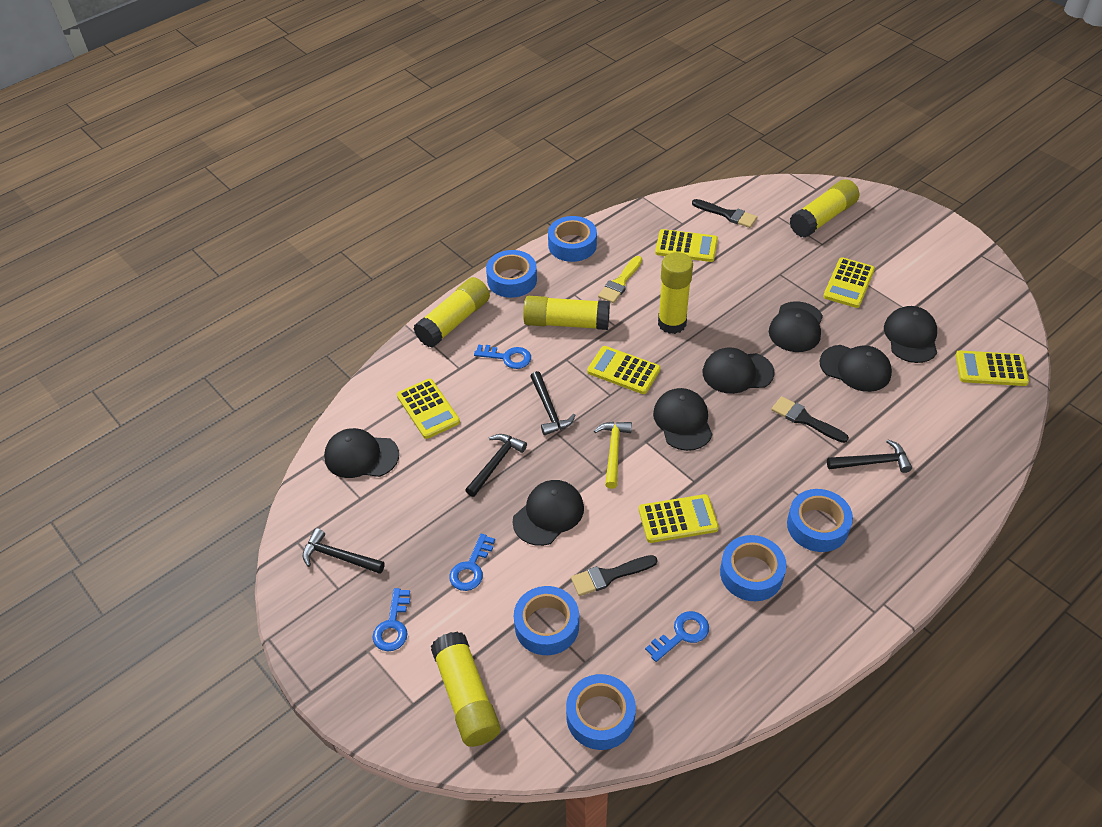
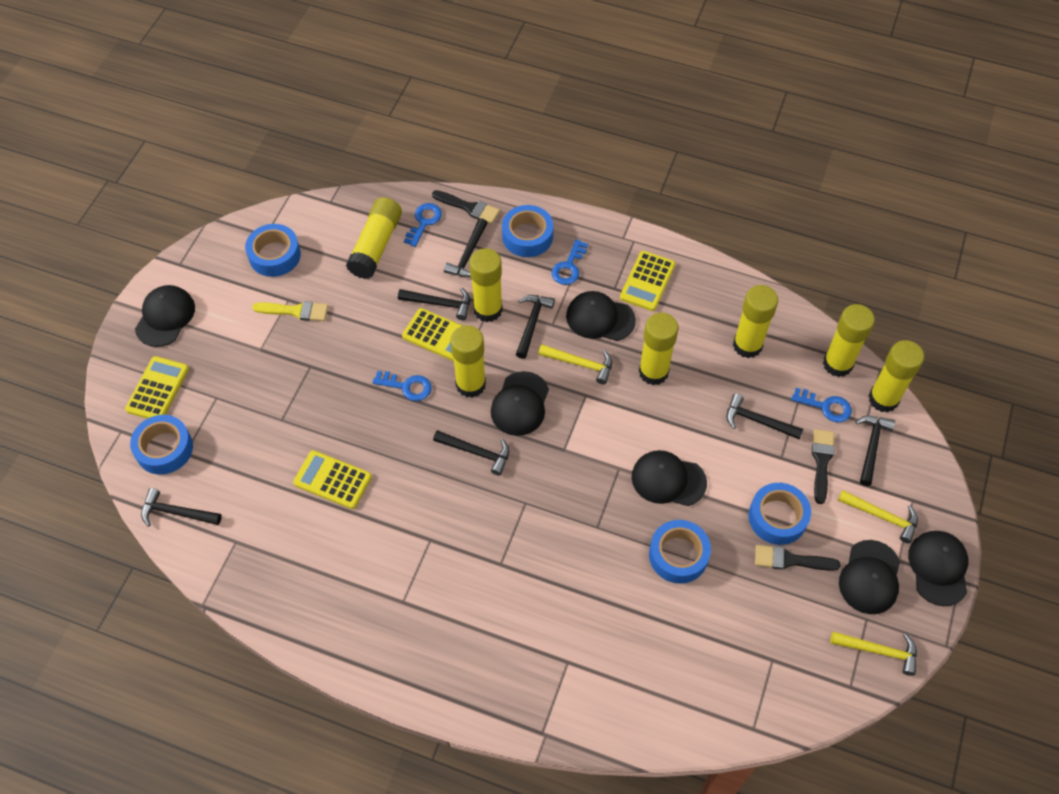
black cap: [324,428,399,478] [512,480,584,546] [653,388,712,451] [703,348,774,394] [769,301,823,352] [820,345,892,392] [884,306,937,363] = 7 -> [135,285,195,347] [491,371,549,436] [566,291,636,341] [631,450,707,506] [839,540,900,614] [908,531,968,606] = 6
black hammer: [303,528,385,574] [465,434,527,497] [530,371,575,435] [827,440,912,473] = 4 -> [141,488,222,527] [398,288,470,320] [433,430,509,476] [444,218,487,277] [516,295,555,359] [727,393,803,439] [856,416,895,486] = 7
blue tape: [486,250,537,298] [514,586,579,655] [548,216,597,262] [566,674,636,750] [720,535,787,601] [787,489,853,552] = 6 -> [130,415,193,474] [245,224,301,277] [502,205,553,257] [649,520,711,584] [748,483,811,545] = 5
yellow calculator: [397,379,460,439] [587,346,661,394] [639,494,719,543] [655,229,718,262] [823,257,875,308] [955,350,1029,386] = 6 -> [125,356,189,419] [293,450,372,509] [402,308,463,361] [620,251,676,311] = 4
yellow glue stick: [413,277,490,348] [431,632,501,747] [523,296,610,330] [658,252,693,334] [789,179,859,238] = 5 -> [346,197,402,279] [450,325,486,398] [469,248,503,322] [639,312,678,385] [733,285,778,358] [823,304,875,377] [868,340,924,413] = 7
yellow hammer: [594,422,632,489] = 1 -> [538,344,612,384] [830,632,917,676] [838,490,918,543] = 3

